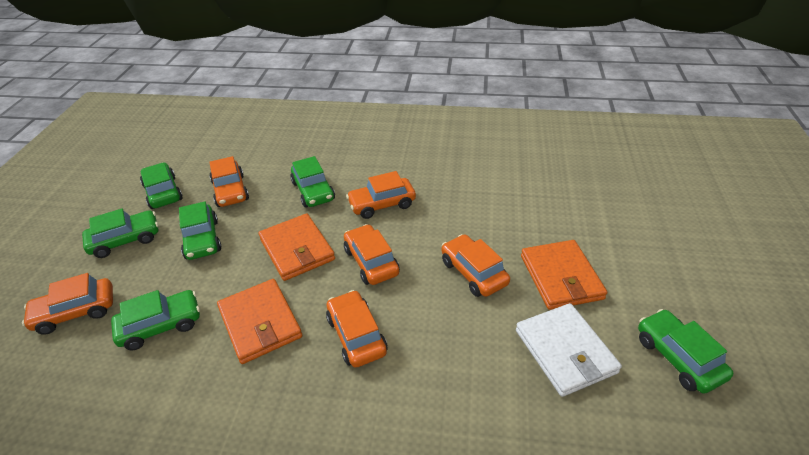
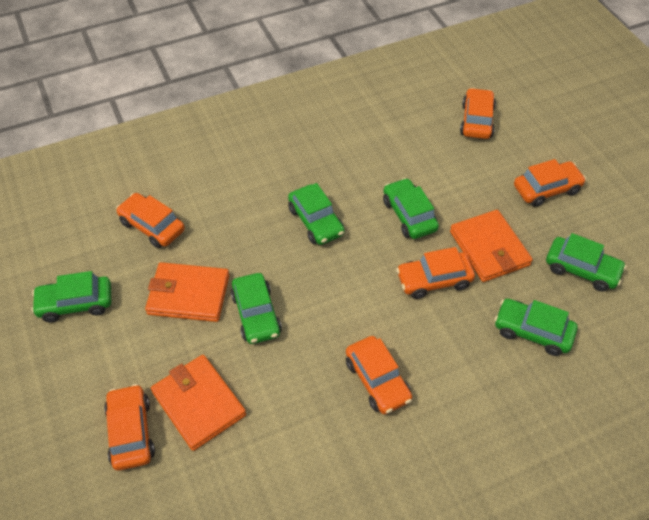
white wallet: [516,303,622,397] = 1 -> none = 0

